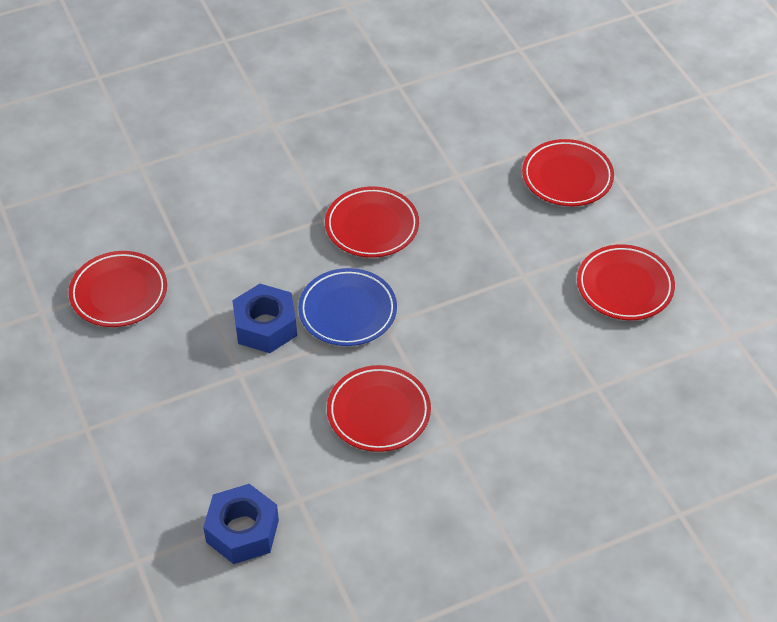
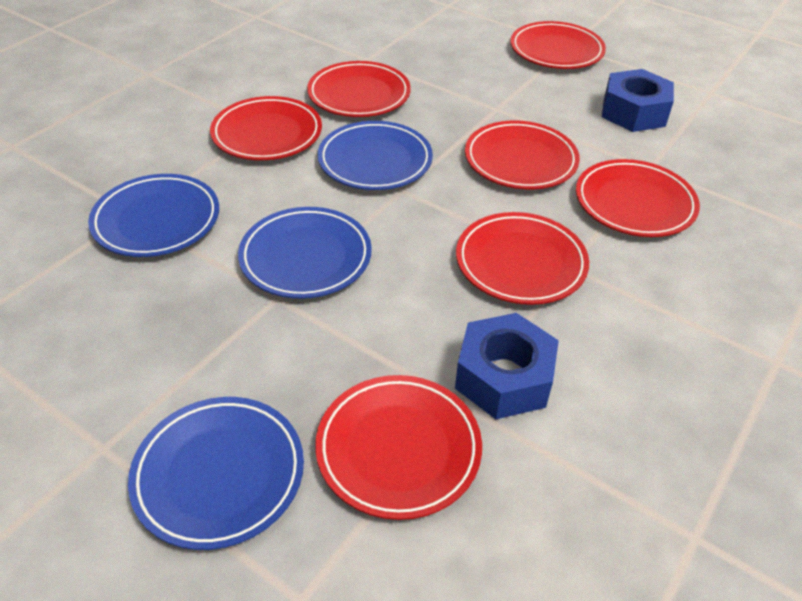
blue plate: [298,268,397,346] = 1 -> [88,174,219,257] [128,397,304,550] [238,207,372,298] [317,121,433,190] = 4
red plate: [69,251,167,327] [325,187,419,258] [327,365,431,452] [522,139,614,206] [577,244,675,320] = 5 -> [210,96,322,160] [307,61,411,117] [315,375,482,520] [456,212,589,305] [465,121,580,189] [511,21,606,69] [576,159,700,237] = 7

